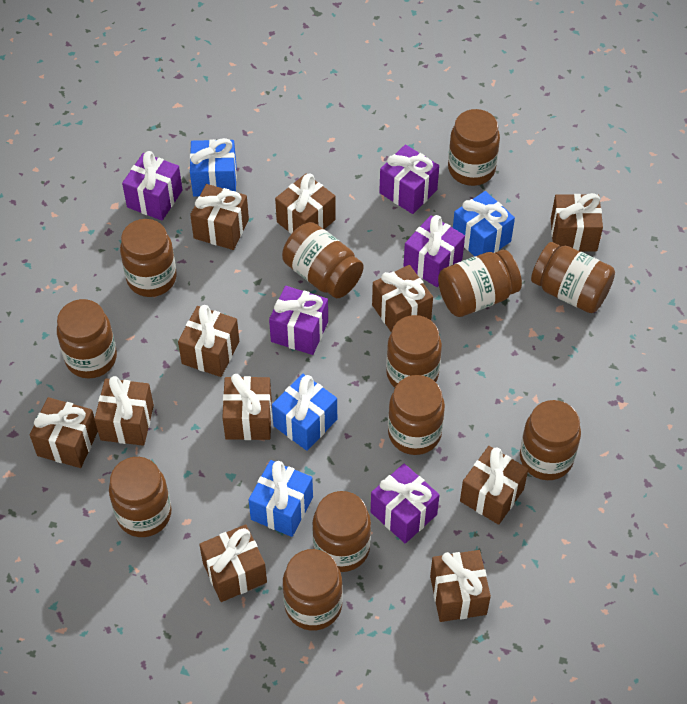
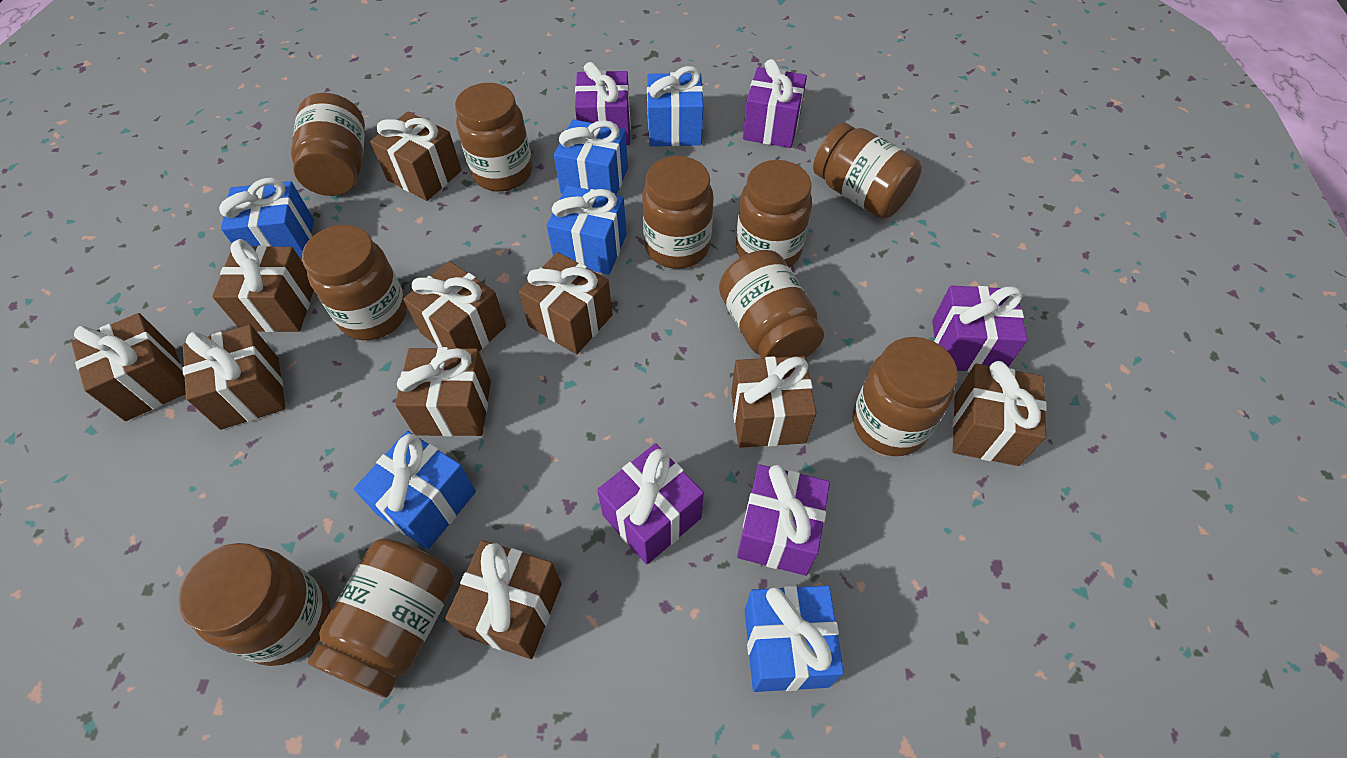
blue gift: [190,138,237,197] [249,460,313,537] [272,374,337,451] [453,191,515,256] = 4 -> [219,178,314,260] [354,431,476,549] [547,185,627,274] [554,119,628,195] [647,66,703,146] [745,585,844,692] = 6
brown gift: [30,397,98,468] [94,376,154,446] [178,305,239,377] [190,184,249,250] [199,524,267,602] [222,374,272,440] [275,173,336,234] [372,265,433,333] [430,550,491,622] [460,446,528,525] [551,193,603,251] = 11 -> [71,313,186,421] [183,325,286,430] [212,239,314,332] [370,111,462,201] [395,347,491,437] [403,261,506,351] [445,540,562,659] [519,252,613,354] [731,356,816,448] [953,361,1047,466] = 10
brown jar: [57,299,117,378] [109,457,171,537] [120,219,177,297] [282,222,363,298] [283,549,343,631] [312,491,371,572] [386,315,442,388] [388,375,445,455] [438,250,522,317] [448,109,500,186] [520,400,581,480] [531,242,615,313] = 12 -> [178,543,331,666] [291,93,365,196] [302,225,407,340] [308,538,455,698] [455,83,533,191] [642,156,714,269] [719,250,824,358] [736,160,812,268] [813,123,922,219] [853,337,958,456] = 10

